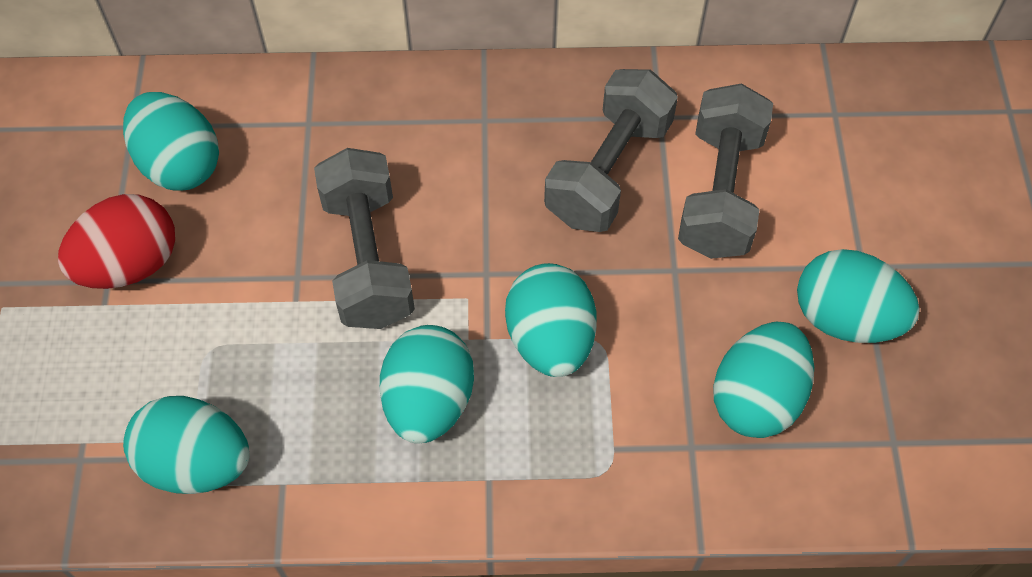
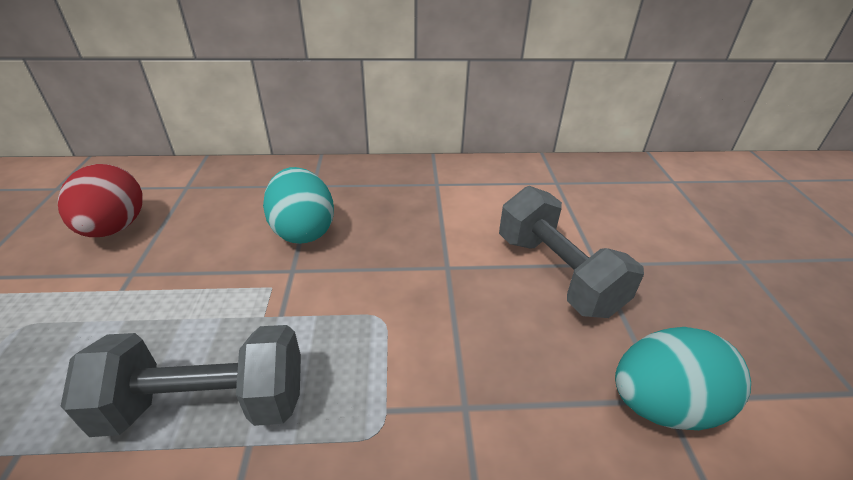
grey dumbbell: [314,148,415,329] [544,69,678,232] [678,83,773,259] = 3 -> [61,325,301,437] [499,186,644,318] = 2
turquoise egg: [123,92,219,190] [123,396,250,494] [380,325,474,444] [505,263,597,377] [713,322,814,438] [797,249,920,343] = 6 -> [263,167,334,244] [615,327,751,430] = 2

